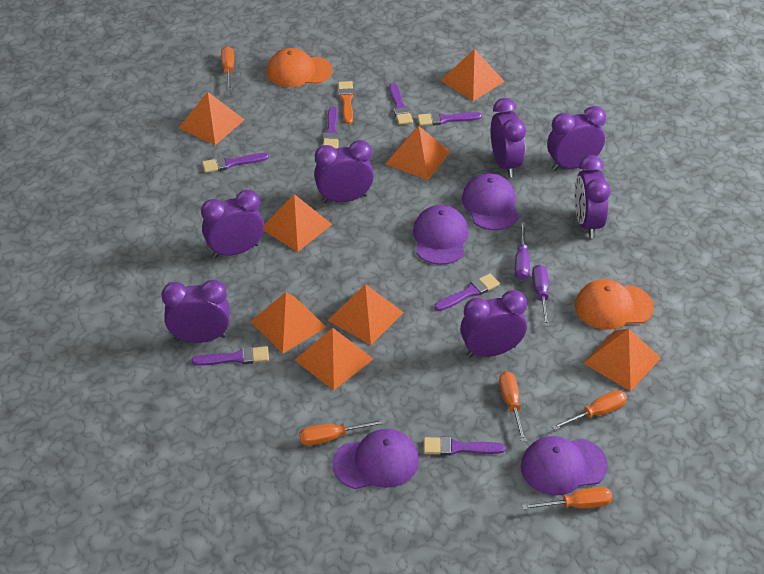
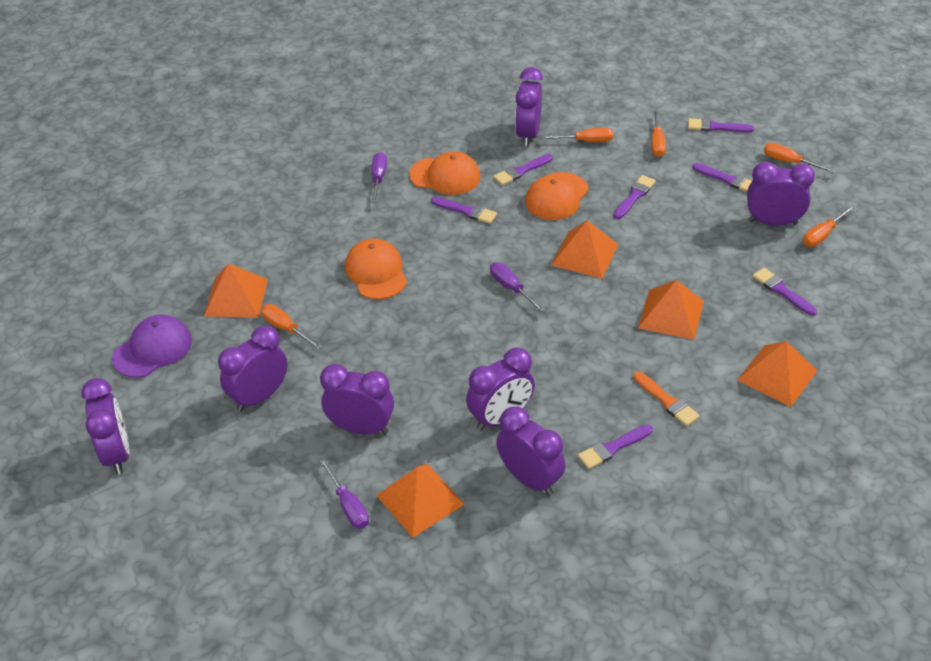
orange cap: [267,48,332,87] [575,279,654,330] = 2 -> [345,238,407,299] [409,151,481,195] [525,172,589,220] = 3
orange pyramid: [179,92,244,145] [250,292,326,353] [264,194,332,252] [295,328,373,390] [328,284,404,345] [386,126,450,180] [440,49,505,101] [584,329,661,391] = 8 -> [204,263,268,318] [376,464,465,538] [551,220,618,279] [638,280,704,340] [737,341,818,407] = 5
purple cap: [333,429,419,489] [413,205,468,265] [462,173,519,230] [521,436,608,496] = 4 -> [112,315,192,378] = 1
purple screwdriver: [515,222,530,280] [532,264,550,326] = 2 -> [319,458,369,529] [371,152,387,203] [490,262,546,312] = 3

